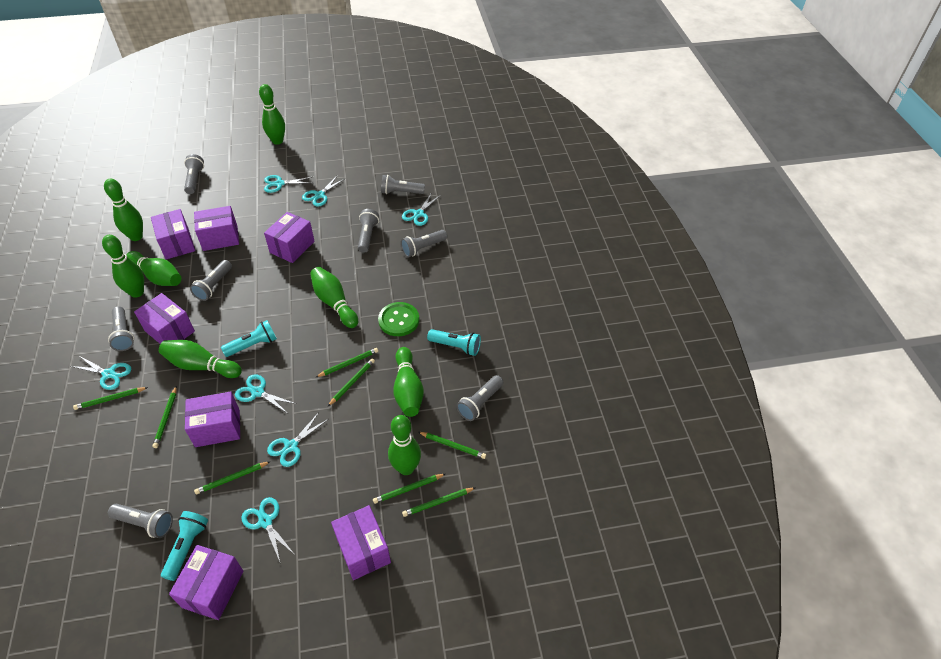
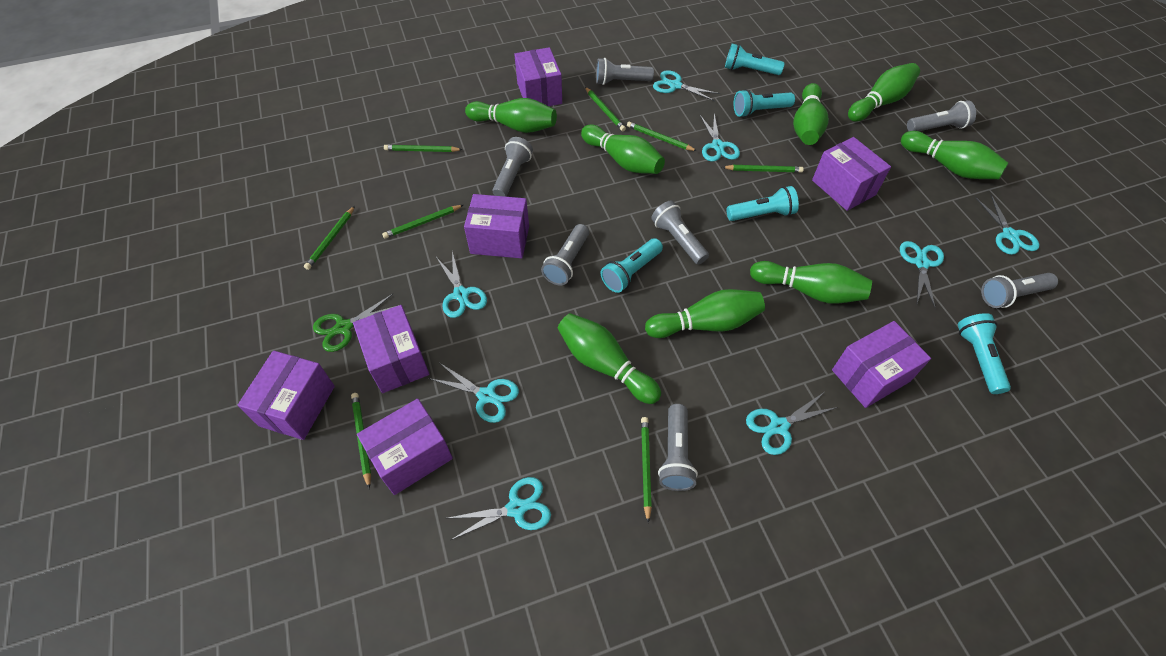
green button: [378,302,419,336] = 1 -> none = 0
green scissors: none = 0 -> [313,294,399,352] = 1
grey flashlight: [108,306,134,351] [108,504,173,538] [184,154,204,194] [190,260,232,301] [358,209,379,253] [381,175,425,194] [401,230,447,257] [456,375,504,421] = 8 -> [492,137,533,197] [541,224,589,286] [596,58,654,85] [651,201,709,265] [658,404,698,491] [907,100,976,131] [981,273,1058,308] = 7
turquoise flashlight: [161,511,208,581] [221,320,277,357] [427,329,481,356] = 3 -> [601,238,663,293] [725,44,785,75] [726,186,799,221] [734,89,795,117] [957,313,1011,394] = 5
turquoise scissors: [70,356,131,390] [235,374,296,413] [241,497,295,564] [264,175,312,193] [267,412,328,467] [302,175,346,207] [402,192,441,226] = 7 -> [428,363,519,423] [436,252,487,318] [448,477,551,540] [653,70,720,101] [700,114,740,162] [746,393,838,455] [900,241,944,307] [976,195,1040,255] = 8

